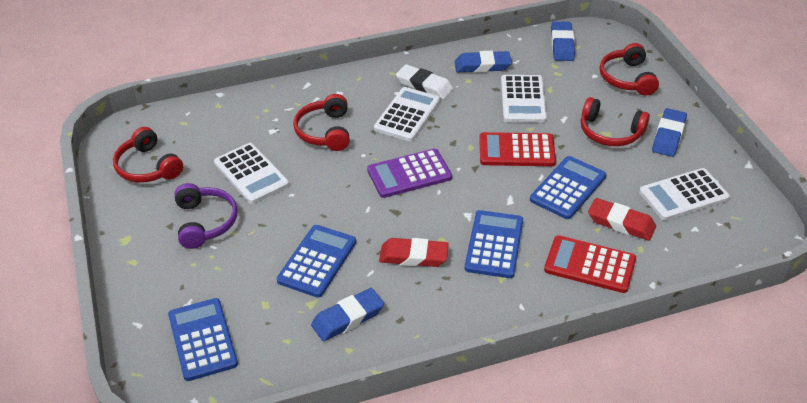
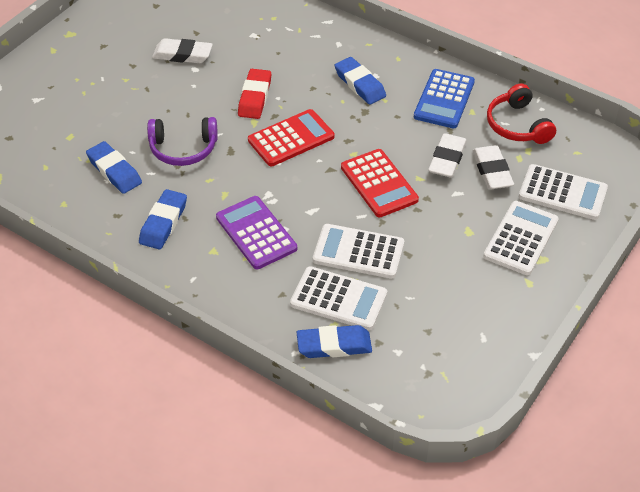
blue calculator: [168,298,238,381] [277,225,356,298] [465,210,523,278] [530,156,606,219] = 4 -> [414,69,475,128] = 1
red eraser: [379,238,449,267] [588,198,656,241] = 2 -> [238,69,271,119] = 1
red headphones: [113,127,183,182] [293,94,350,151] [581,97,650,146] [600,43,659,96] = 4 -> [487,84,556,144] = 1
white eraser: [396,64,453,99] = 1 -> [152,38,213,63] [428,133,467,178] [472,145,514,190] = 3

